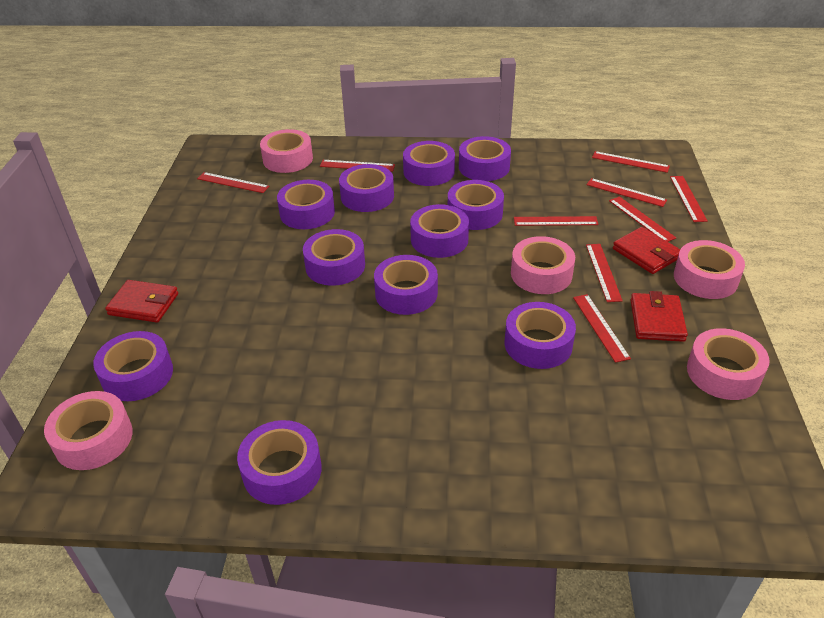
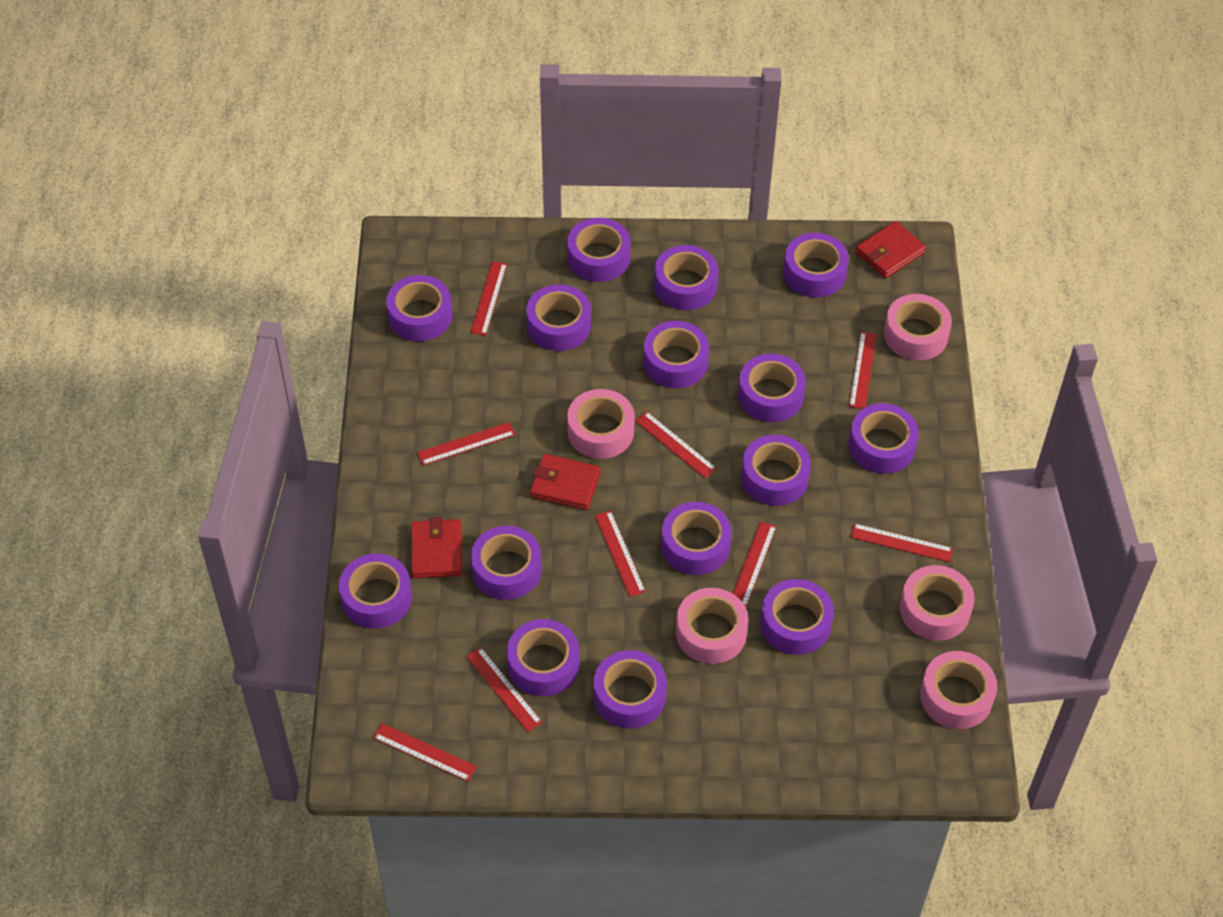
purple tape: [93,331,173,401] [237,420,322,505] [277,180,335,229] [303,229,365,286] [339,164,394,212] [374,255,438,315] [403,141,455,186] [410,204,469,258] [448,180,504,230] [459,136,511,181] [505,302,576,369] = 11 -> [339,553,412,629] [386,275,452,341] [471,526,542,600] [507,619,579,696] [526,284,591,351] [567,218,631,282] [593,650,667,729] [643,321,709,388] [654,245,718,310] [661,502,732,575] [738,354,806,422] [741,435,811,506] [760,579,834,655] [783,233,849,298] [849,403,919,474] = 15

